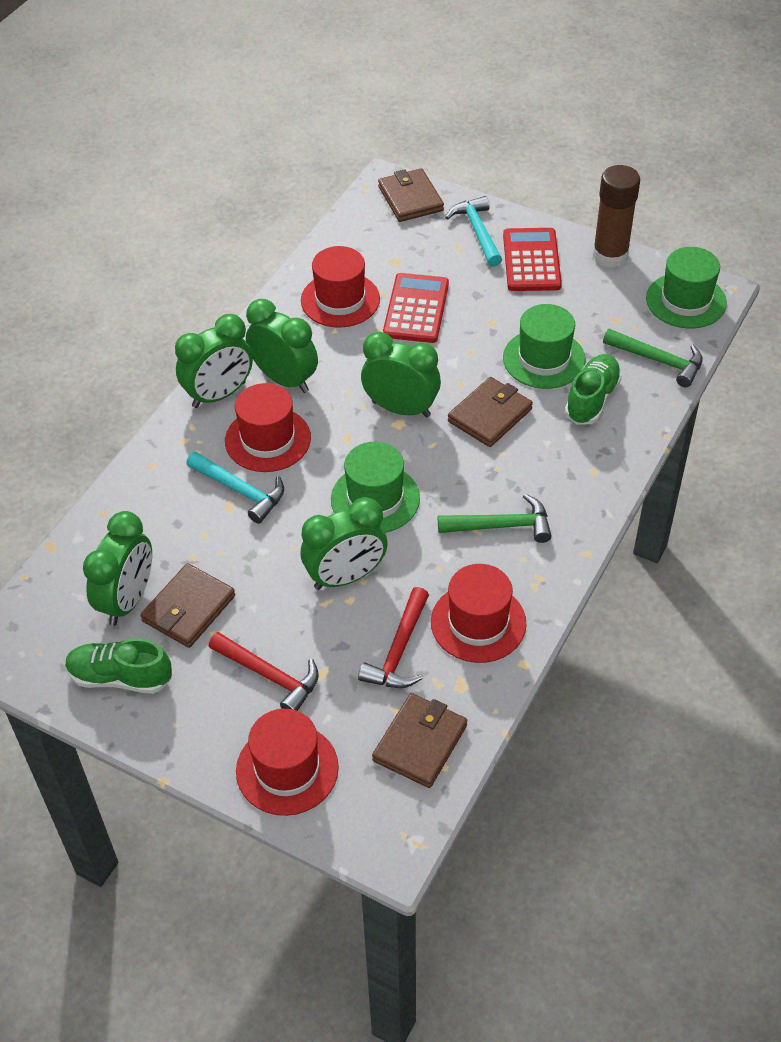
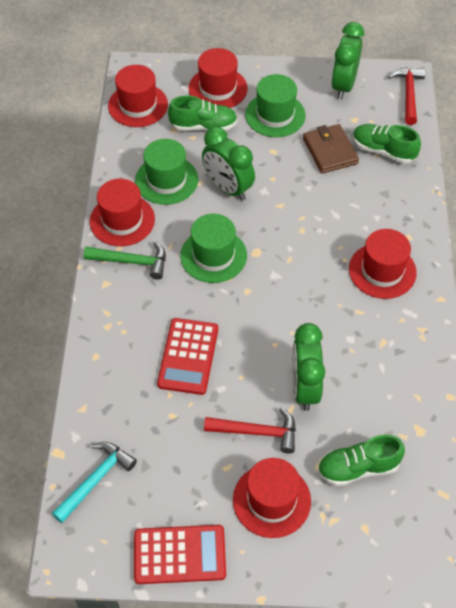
brown glue stick: [593,165,640,268] = 1 -> none = 0
brown wallet: [140,563,235,648] [372,693,467,788] [378,168,444,222] [448,377,533,447] = 4 -> [303,124,359,174] = 1
green clock: [83,511,152,626] [175,314,253,408] [246,299,318,393] [301,497,388,590] [361,332,441,418] = 5 -> [202,127,255,201] [292,323,325,411] [331,22,364,100] = 3
green hammer: [438,494,552,543] [603,329,703,387] = 2 -> [84,241,166,280] = 1
green shoe: [66,638,172,694] [565,354,622,425] = 2 -> [168,95,238,131] [317,434,405,486] [353,124,421,164] = 3
red hat: [225,383,311,472] [236,709,339,816] [301,246,380,328] [431,564,527,663] = 4 -> [90,179,155,246] [108,65,168,127] [189,48,248,108] [233,458,311,538] [349,229,417,299] = 5
turquoise hammer: [186,451,284,524] [445,196,502,267] = 2 -> [52,442,137,523] = 1

